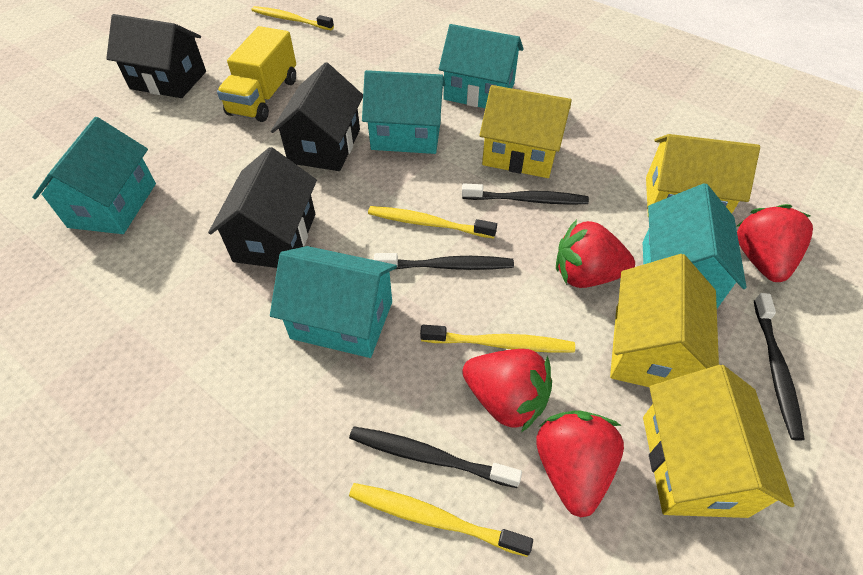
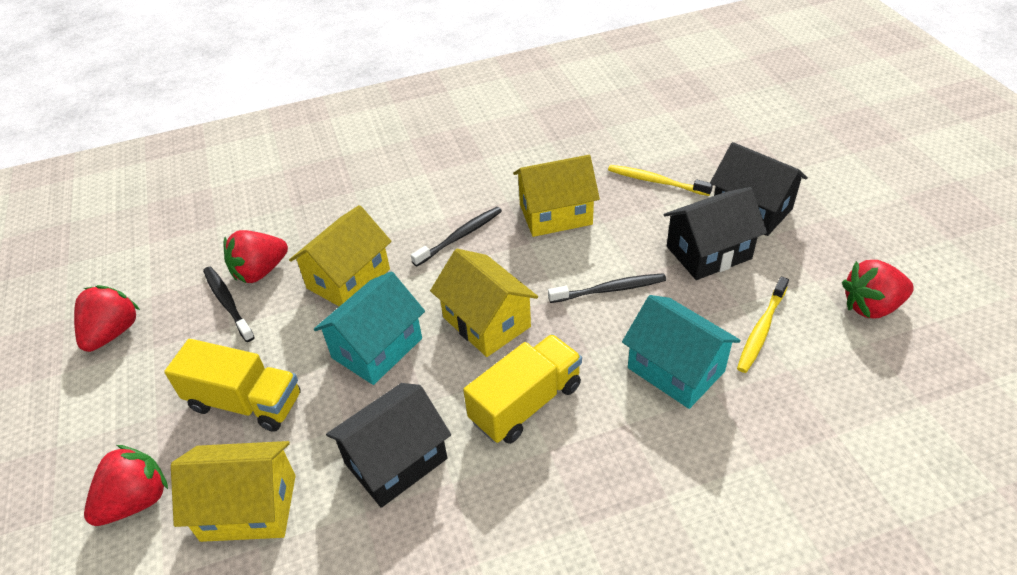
black toothbrush: [349,426,522,488] [374,253,514,270] [462,184,589,205] [754,293,805,441] = 4 -> [203,267,255,342] [411,207,502,266] [548,273,666,303] = 3
turquoise house: [32,117,156,234] [270,246,397,358] [362,70,446,154] [439,24,524,108] [643,183,747,308] = 5 -> [314,271,425,385] [622,295,741,409] = 2
yellow toothbrush: [252,6,334,30] [349,483,533,557] [368,206,497,238] [420,325,575,353] = 4 -> [608,165,713,196] [737,277,789,373] = 2
yellow truck: [217,26,296,122] = 1 -> [164,339,301,432] [463,334,582,444] = 2

